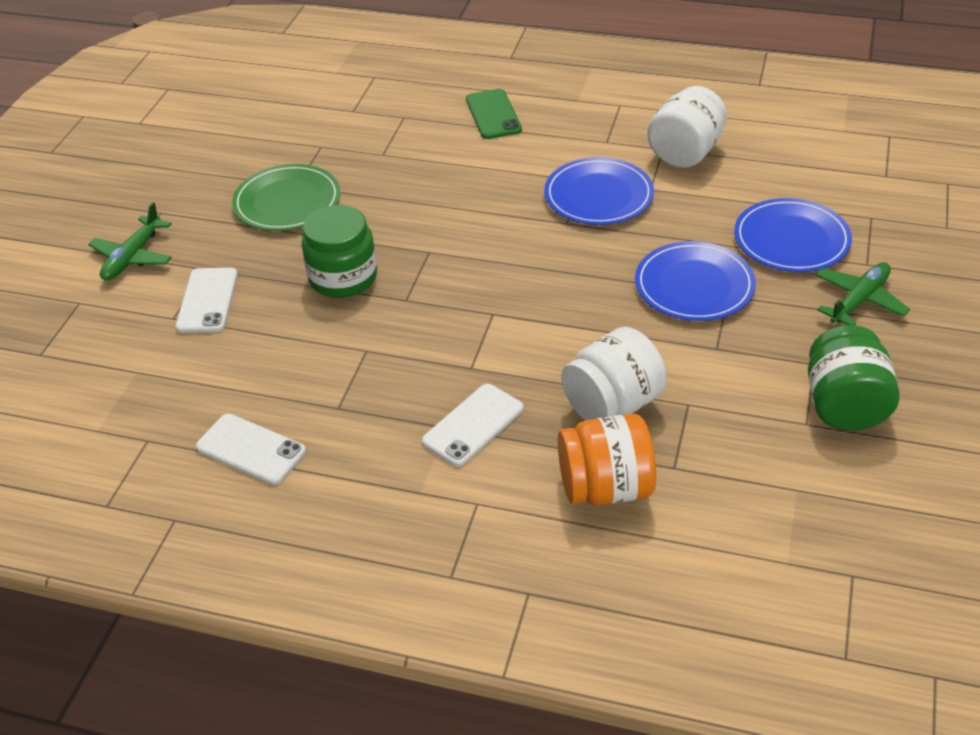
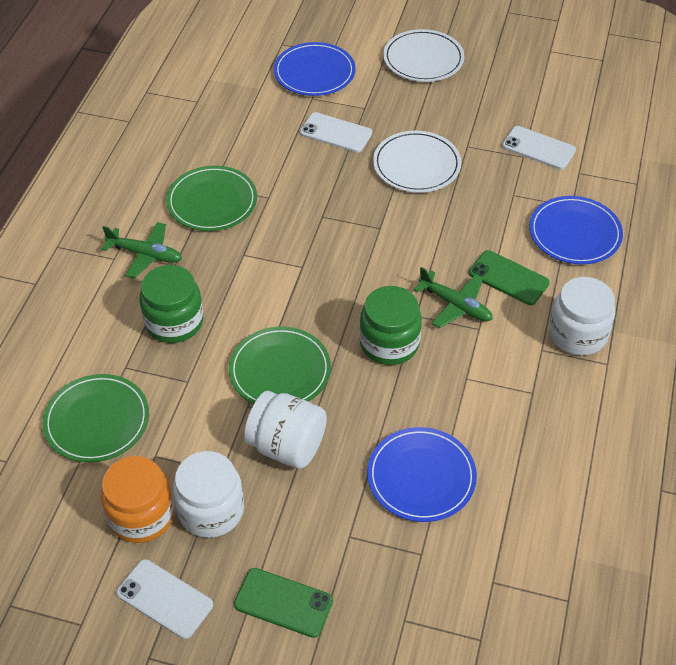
green phone: [466,89,522,139] = 1 -> [234,568,333,638] [469,250,550,305] = 2
green plate: [232,164,340,231] = 1 -> [43,374,149,462] [166,166,257,231] [229,327,331,404] = 3
white jar: [561,327,667,421] [647,86,727,168] = 2 -> [173,451,244,538] [244,391,327,469] [549,277,615,356] = 3
white plate: none = 0 -> [373,131,461,193] [383,29,464,82] = 2

